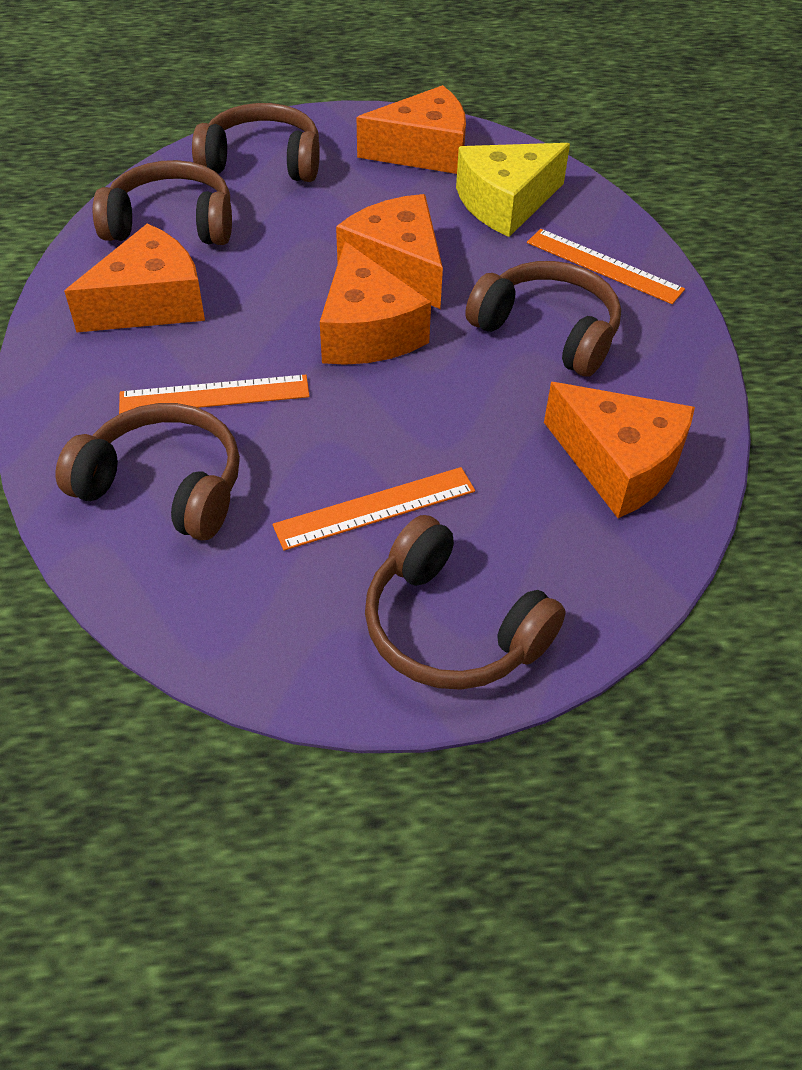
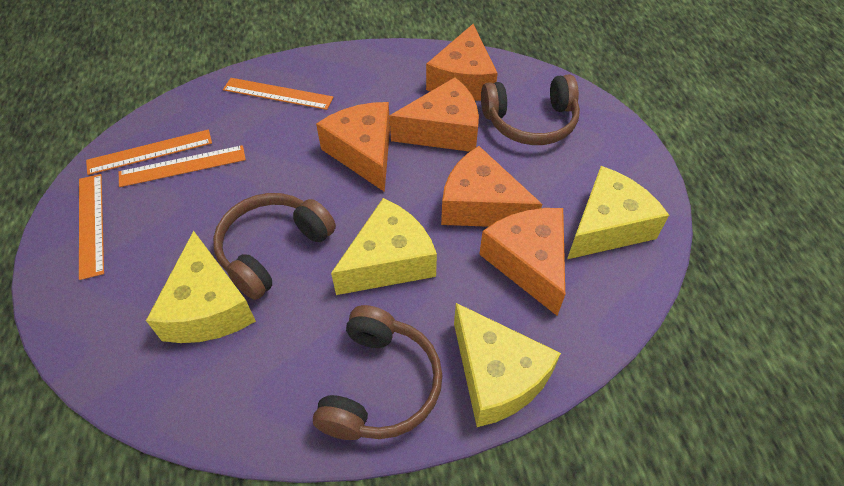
brown headphones: [56,403,240,540] [93,160,232,245] [192,103,320,182] [365,515,566,690] [466,261,621,376] = 5 -> [213,193,336,300] [313,305,443,440] [481,74,580,145] = 3
orange ruler: [119,375,309,414] [273,467,475,551] [527,229,685,304] = 3 -> [79,174,104,280] [86,129,212,175] [119,145,246,187] [223,78,333,110] = 4
yellow cheese: [456,143,570,237] = 1 -> [146,231,256,343] [331,198,437,295] [454,303,561,427] [567,166,669,259] = 4

